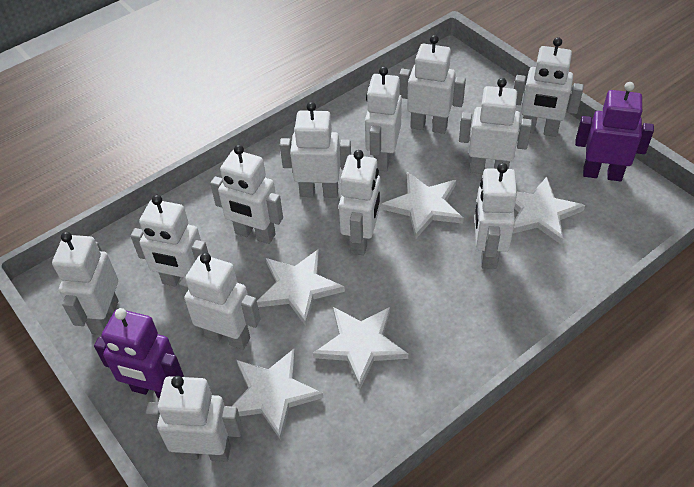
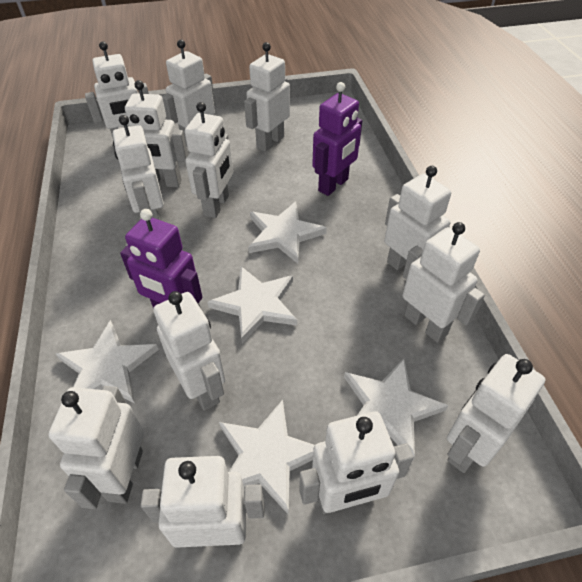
white robot: [52,232,118,335] [131,195,209,286] [146,376,243,462] [179,253,261,350] [210,145,283,244] [280,102,351,198] [339,150,381,255] [365,67,402,171] [399,35,466,134] [459,78,532,174] [475,163,517,269] [514,37,584,137] = 12 -> [49,386,144,509] [85,41,149,137] [113,115,164,220] [118,80,188,188] [141,456,264,548] [153,291,226,411] [162,39,215,146] [185,102,233,218] [244,42,290,152] [299,411,414,514] [384,166,451,270] [402,222,485,343] [447,354,546,473] = 13

